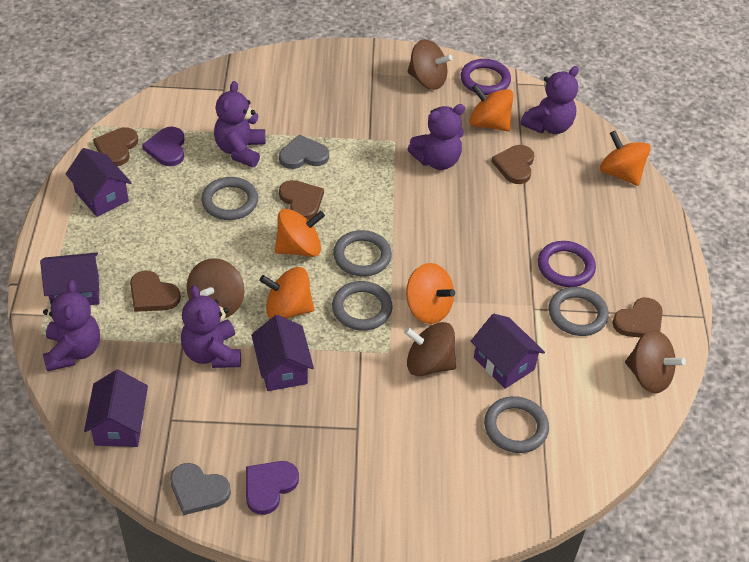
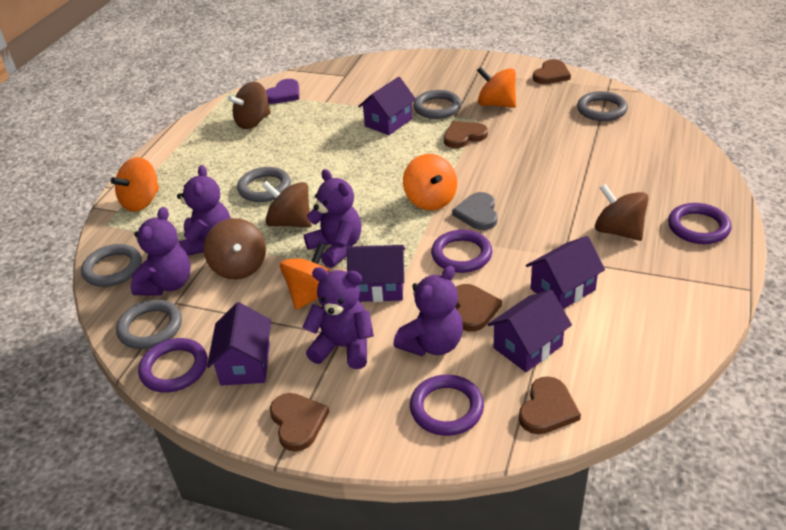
grey heart: [170,463,231,515] [279,135,329,169] = 2 -> [452,192,498,230] = 1
orange spinning top: [259,267,314,319] [275,209,325,257] [406,263,455,324] [470,84,514,131] [600,131,651,186] = 5 -> [111,157,159,212] [280,242,330,310] [403,154,457,210] [477,66,516,108] = 4
purple heart: [142,127,185,166] [246,461,299,515] = 2 -> [266,79,299,104] = 1
purple ring: [461,59,511,95] [538,241,596,287] = 2 -> [138,338,208,392] [410,375,484,436] [431,230,492,273] [668,203,732,244] = 4

